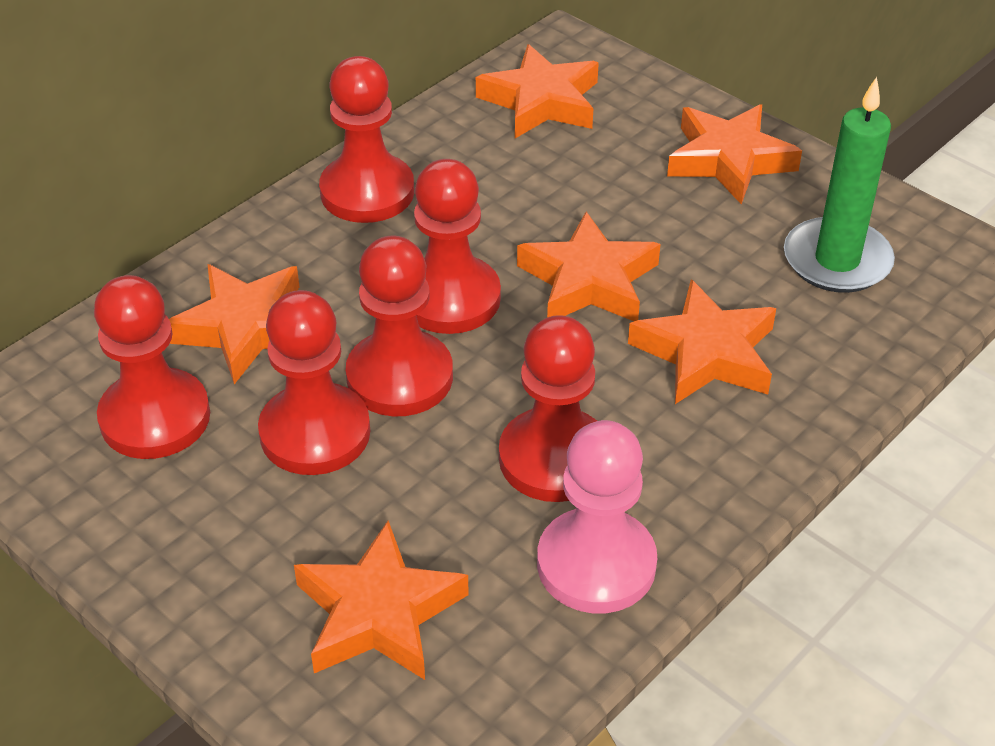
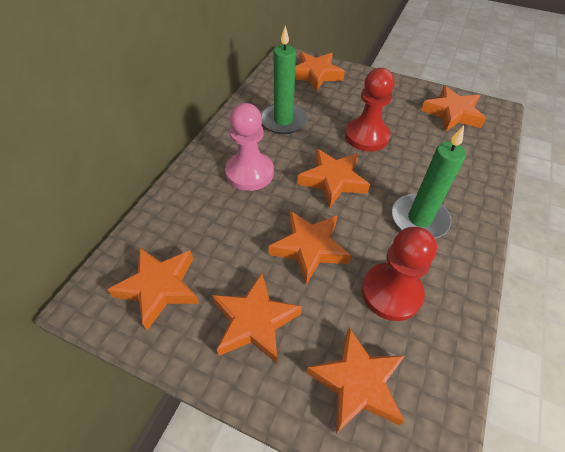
green candle: [784,77,895,293] = 1 -> [261,26,307,134] [392,126,466,239] = 2
orange star: [169,264,300,384] [294,521,469,680] [476,44,599,138] [517,212,661,321] [628,279,776,404] [667,104,802,204] = 6 -> [107,247,199,330] [212,273,302,363] [268,211,352,284] [295,52,345,92] [297,148,370,208] [306,328,405,434] [421,86,486,131] = 7
red pawn: [94,275,210,459] [258,290,370,475] [319,56,414,223] [346,236,453,416] [414,159,501,334] [499,315,597,502] = 6 -> [345,68,395,152] [362,227,437,321] = 2

